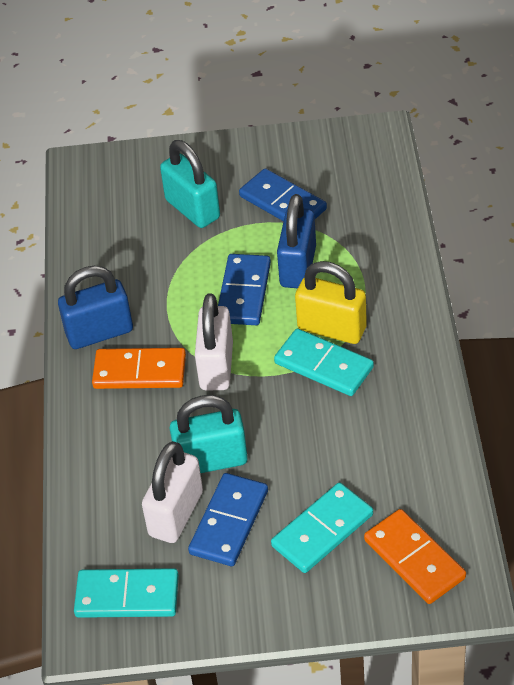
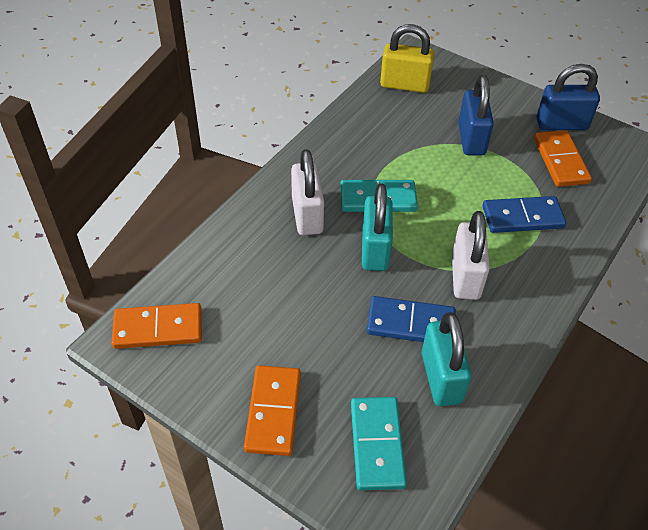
blue domino: [188,473,268,566] [218,254,271,325] [239,168,327,221] = 3 -> [367,296,456,342] [482,196,566,233] = 2
orange domino: [92,348,186,389] [364,509,466,604] = 2 -> [111,303,202,349] [244,365,301,456] [534,130,592,187] = 3
turquoise domino: [74,568,179,618] [271,482,373,573] [274,328,374,396] = 3 -> [340,180,418,212] [351,397,407,491] = 2

